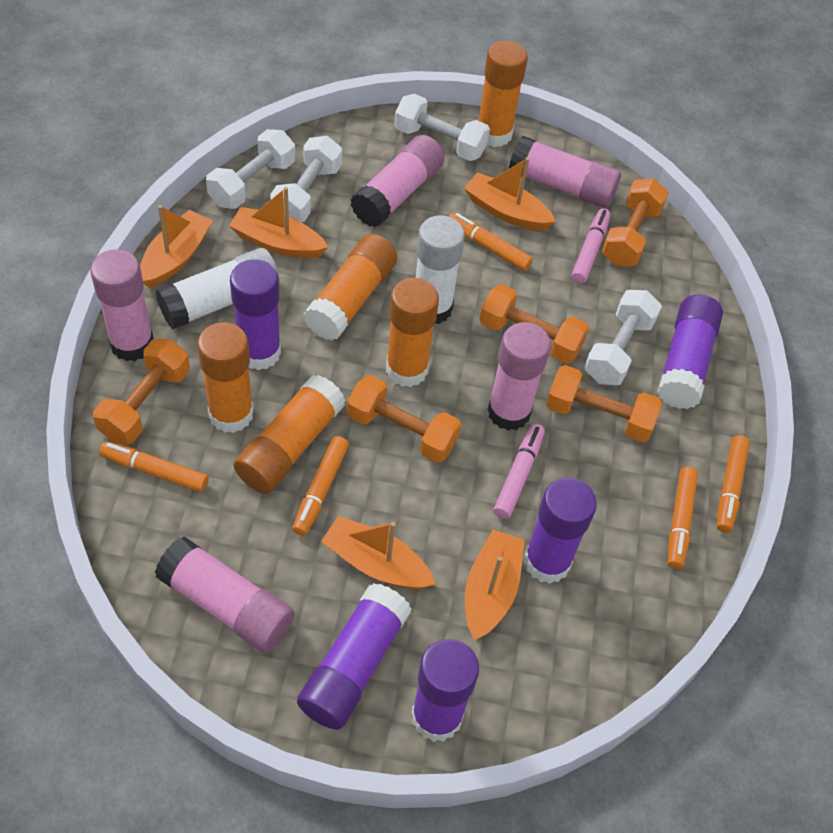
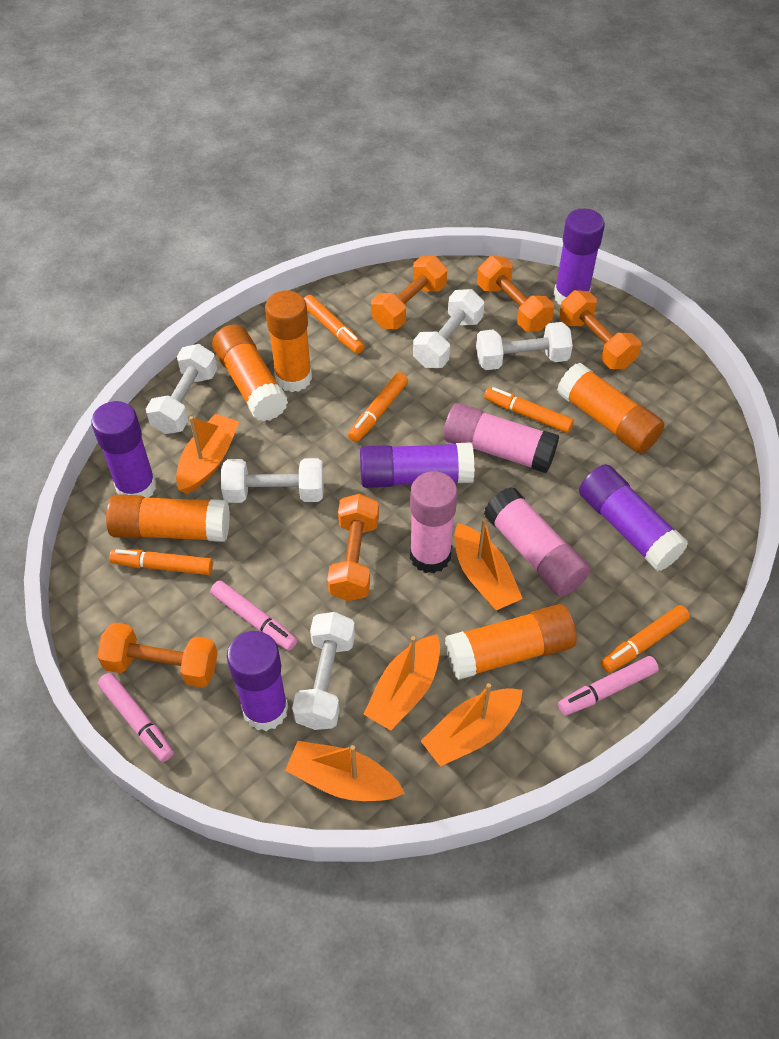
pink glue stick: [90,249,154,361] [155,536,295,653] [351,135,444,227] [487,322,551,431] [509,136,621,208] = 5 -> [410,471,458,574] [443,403,559,473] [484,487,590,597] = 3
pink marker: [493,424,545,519] [571,208,611,284] = 2 -> [98,673,174,762] [210,580,297,651] [558,656,659,716] = 3
white dumbbell: [206,129,295,209] [270,136,342,222] [394,94,490,161] [584,290,662,386] = 4 -> [146,344,217,434] [221,458,324,503] [292,612,355,730] [413,289,484,368] [476,322,573,370] = 5
white glue stick: [156,248,280,329] [416,215,465,324] = 2 -> none = 0

